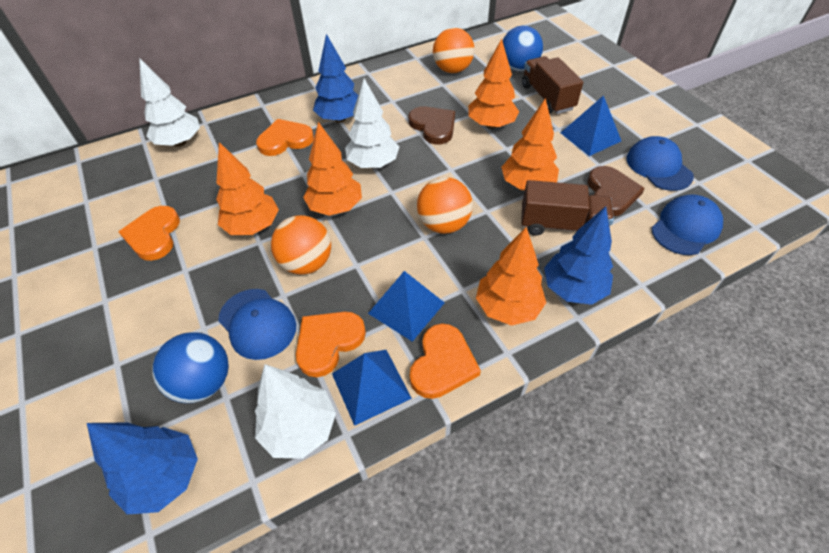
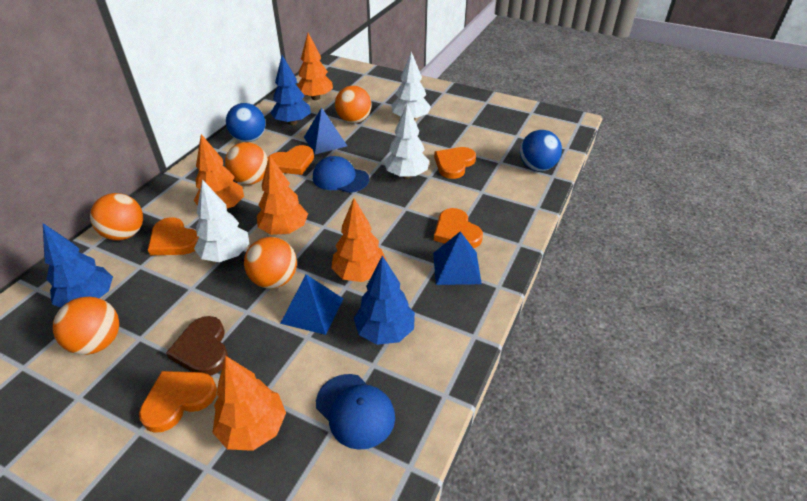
blue cap: [218,289,296,360] [627,136,694,191] [651,194,723,255] = 3 -> [313,156,369,193] [316,374,395,450] = 2
brown heart: [409,106,455,145] [588,166,645,216] = 2 -> [166,316,228,376] = 1
brown truck: [521,180,614,236] [522,56,583,114] = 2 -> none = 0
orange ball: [271,215,331,275] [417,177,473,234] [433,28,475,73] = 3 -> [53,297,119,355] [90,193,143,240] [225,142,268,185] [244,237,297,288] [335,86,372,123] = 5
orange heart: [118,206,180,261] [256,119,314,156] [296,312,366,377] [410,324,481,399] = 4 -> [139,371,217,433] [148,217,199,255] [268,145,314,175] [434,147,476,179] [434,208,483,248] = 5

